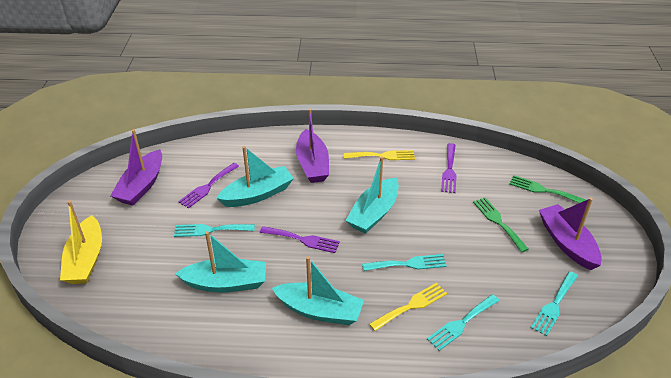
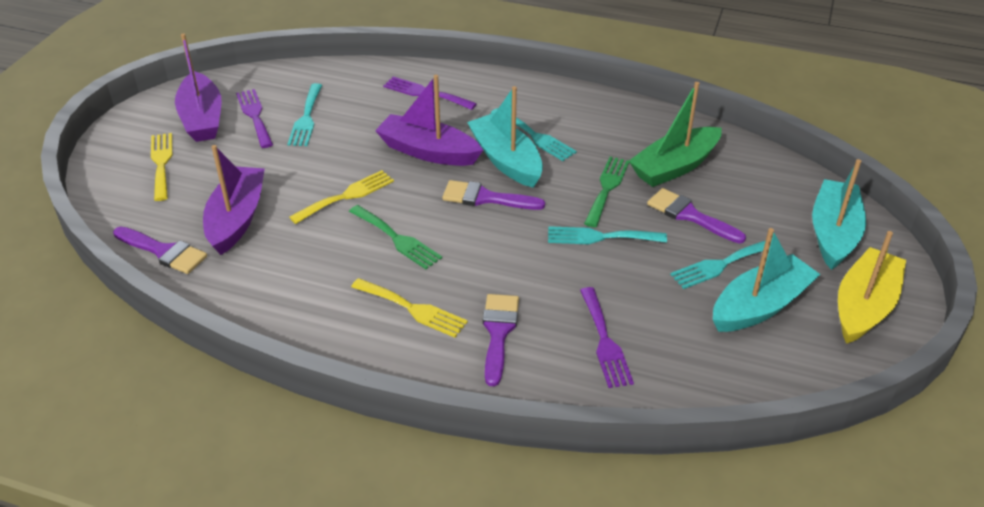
green boat: none = 0 -> [629,82,722,187] = 1
purple brush: none = 0 -> [113,226,207,274] [442,180,545,210] [483,294,519,386] [647,188,746,243] = 4
turquoise boat: [175,231,266,293] [216,146,294,207] [272,256,364,325] [345,156,399,234] = 4 -> [467,86,543,188] [713,228,821,332] [812,159,866,270] = 3
yellow fork: [344,150,415,160] [369,283,447,331] = 2 -> [151,133,172,201] [289,170,394,224] [351,278,468,338] = 3

